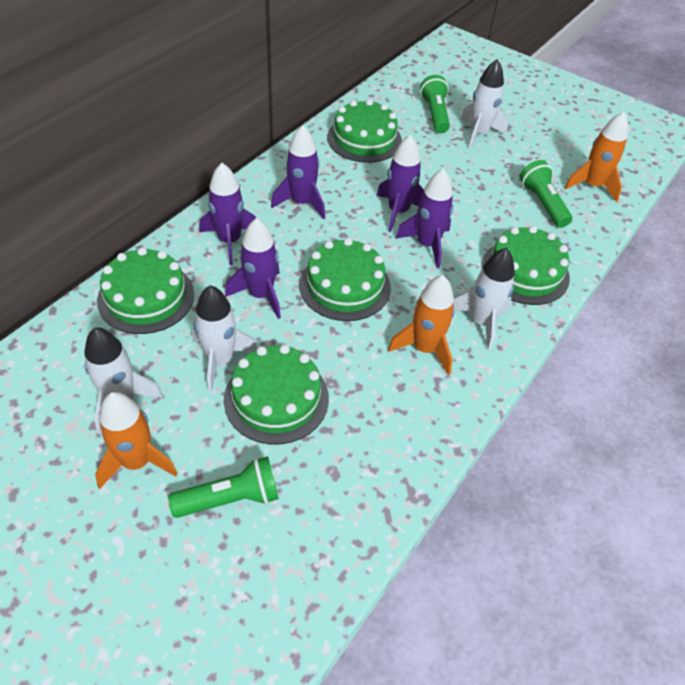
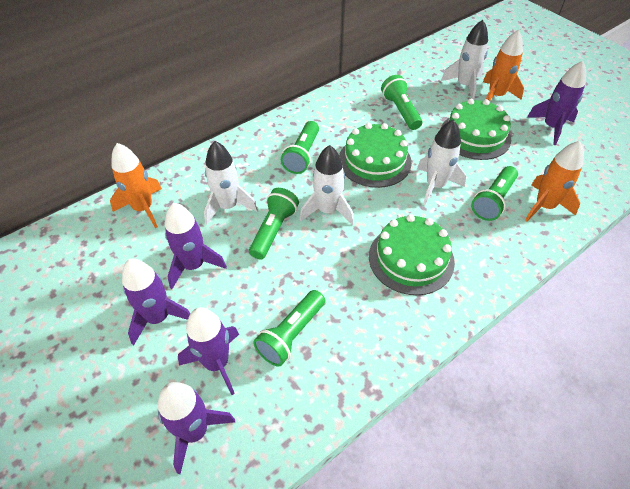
green cake: [97,247,194,334] [224,344,329,444] [299,238,391,321] [327,99,402,163] [481,226,570,305] = 5 -> [339,123,412,188] [369,214,455,295] [441,99,511,160] = 3
green flashlight: [168,456,279,518] [420,75,450,133] [520,160,572,228] = 3 -> [249,188,299,260] [253,290,325,366] [281,121,319,174] [381,75,422,130] [471,166,518,221] = 5

